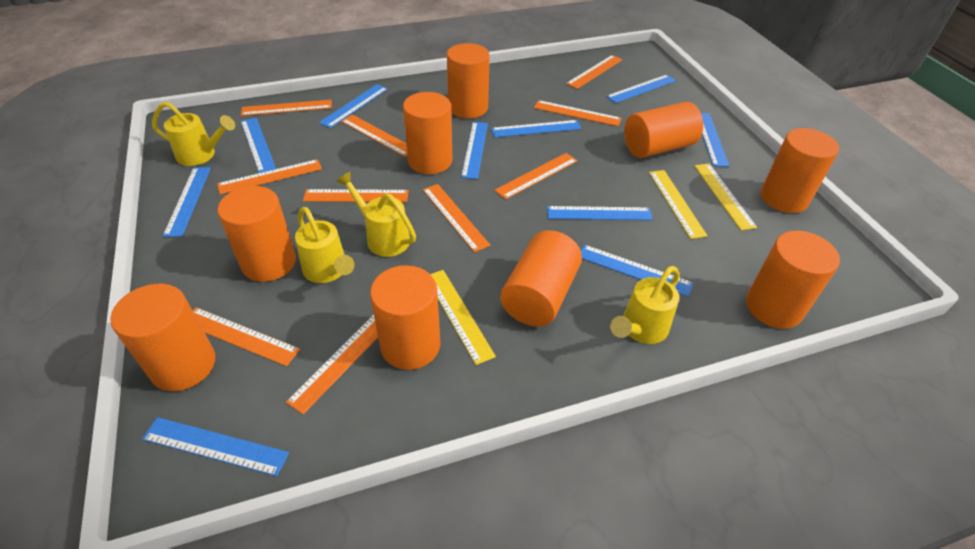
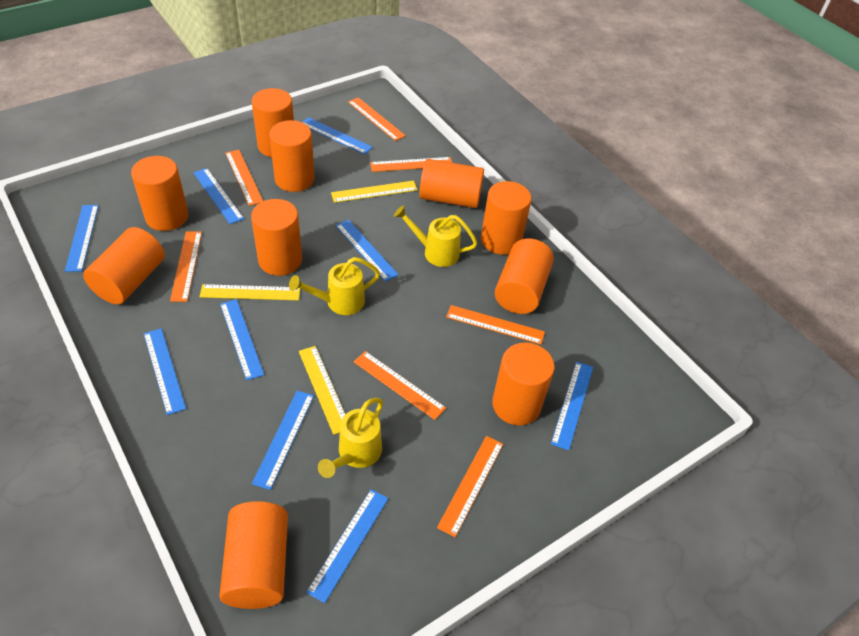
blue ruler: [142,417,289,476] [163,167,211,237] [241,118,276,173] [319,84,388,128] [461,122,488,179] [491,120,581,137] [547,206,653,220] [581,245,693,297] [606,75,676,103] [701,113,729,167] = 10 -> [65,205,99,272] [144,328,186,415] [193,168,244,224] [220,299,264,380] [252,391,314,490] [302,117,373,154] [306,489,388,603] [335,220,399,282] [551,362,593,450] = 9
orange cylinder: [110,284,215,391] [217,186,296,282] [370,265,440,370] [403,92,452,174] [447,43,490,118] [500,230,582,327] [624,102,703,158] [746,231,840,329] [761,128,839,213] = 9 -> [83,227,165,304] [131,156,188,231] [219,501,288,609] [251,199,302,276] [252,88,294,157] [269,120,315,192] [419,159,484,208] [481,181,531,255] [492,342,554,425] [495,238,554,314] = 10
orange ruler: [193,307,300,366] [217,159,322,194] [241,100,332,116] [286,315,378,414] [303,189,409,202] [341,115,407,157] [423,184,490,252] [494,153,577,199] [534,100,622,126] [566,55,623,89] = 10 -> [170,231,202,302] [225,150,263,206] [348,97,406,141] [354,351,446,420] [370,157,452,172] [437,436,503,537] [446,305,545,345] = 7
yellow watering can: [152,101,235,166] [295,207,354,283] [336,172,416,257] [610,266,680,344] = 4 -> [289,257,380,315] [318,398,383,478] [394,205,477,267] = 3

